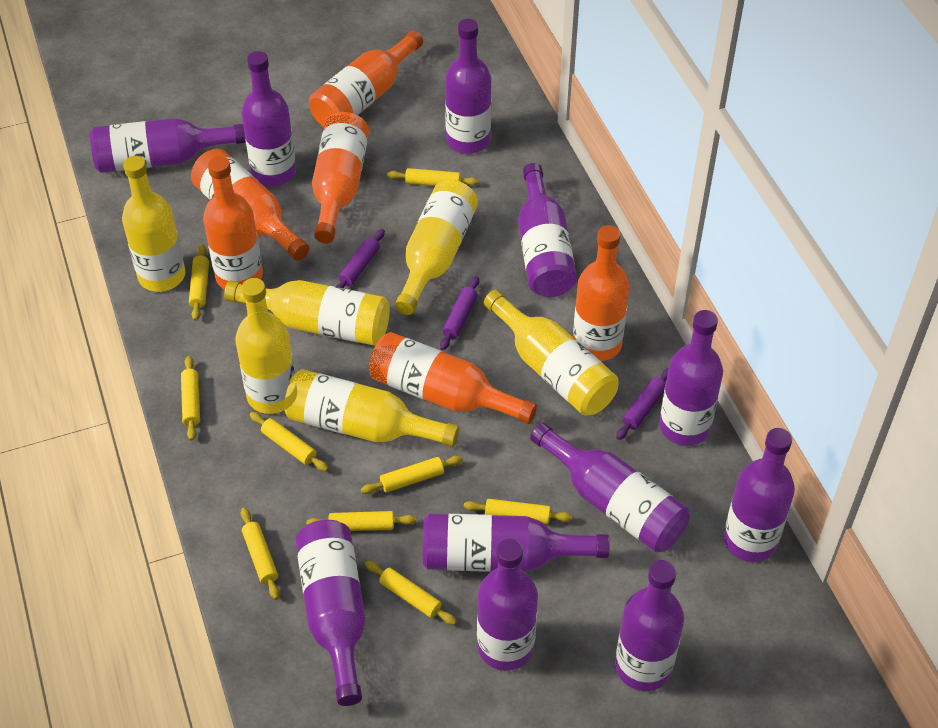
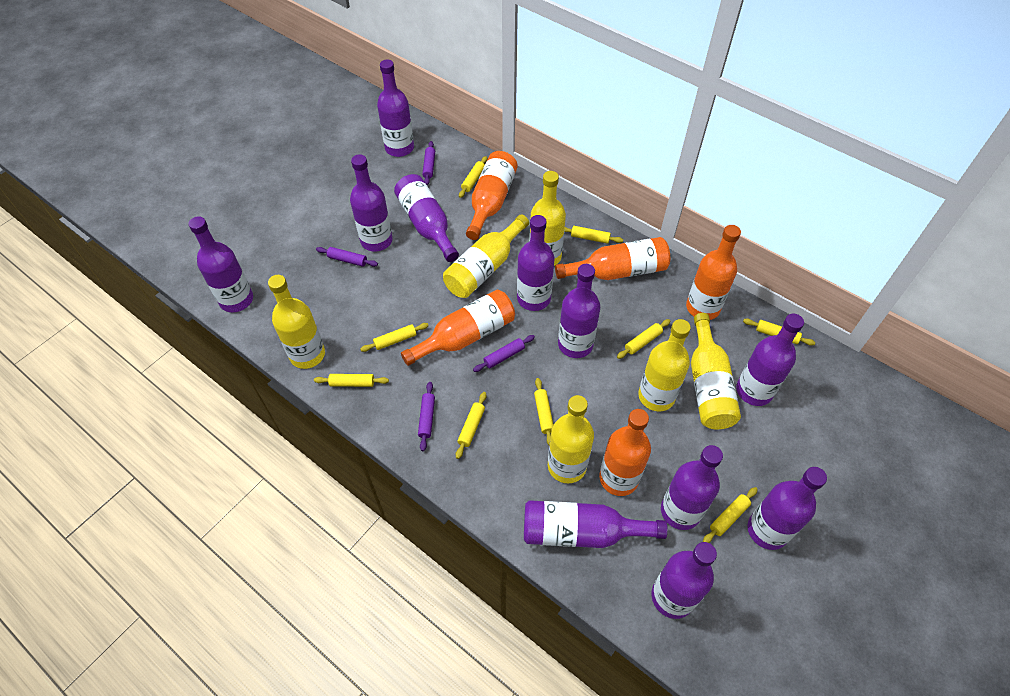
orange bottle: [191,149,310,261] [203,156,263,289] [309,30,423,127] [312,112,369,243] [369,332,537,424] [573,225,630,361] = 6 -> [401,290,515,366] [466,151,518,240] [555,237,670,280] [599,409,651,496] [686,225,741,320] = 5
purple rolling pin: [336,229,385,288] [440,276,479,350] [616,368,668,440] = 3 -> [316,247,378,267] [418,382,435,451] [422,141,435,185] [473,335,535,372] = 4

